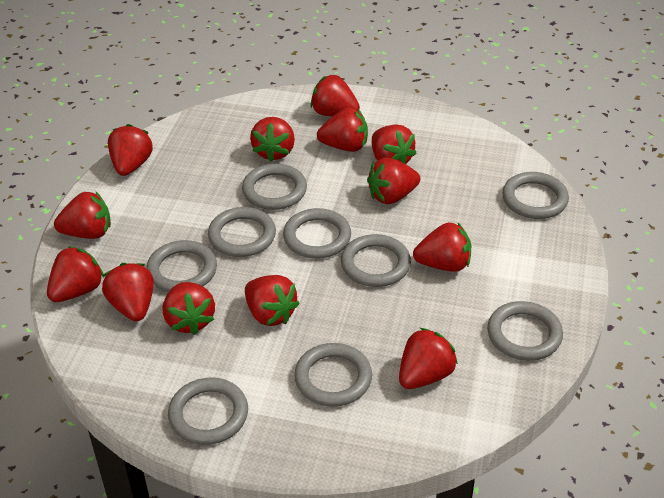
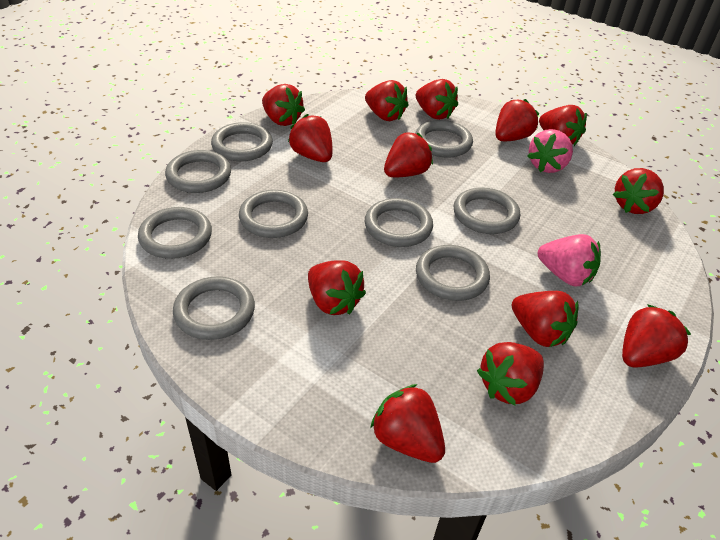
pink strawberry: none = 0 -> [528,129,573,173] [538,234,601,287] = 2

